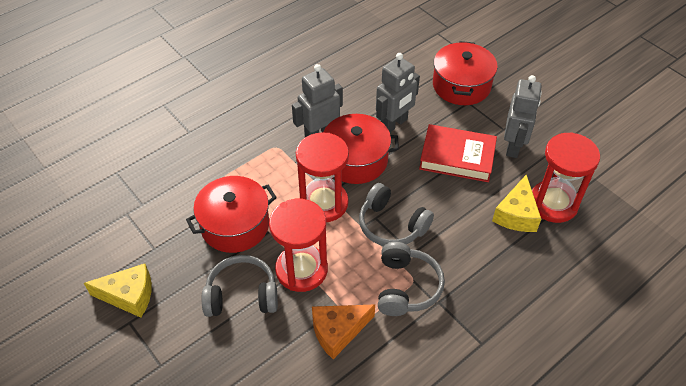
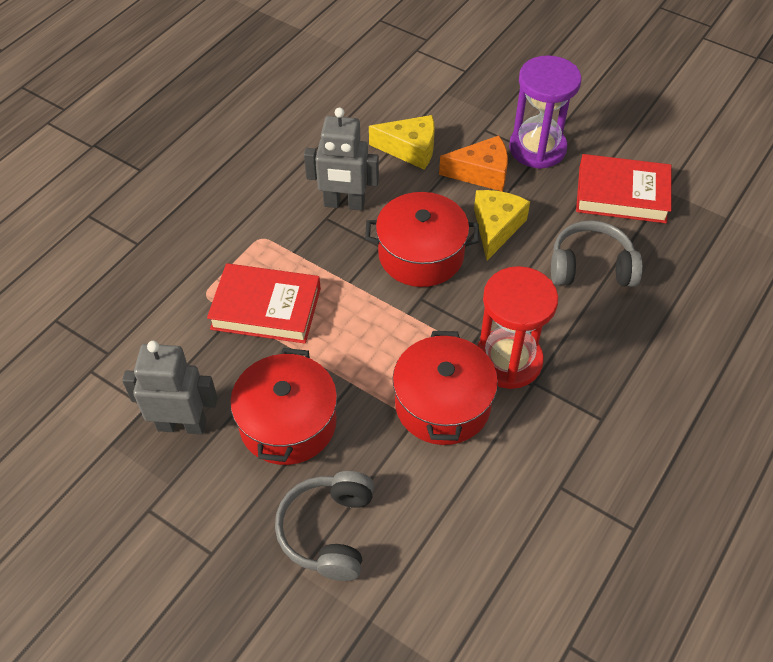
grey headphones: [202,255,278,317] [359,183,434,246] [378,242,445,316] = 3 -> [275,471,374,581] [551,220,643,287] = 2
grey robot: [292,64,343,137] [376,53,420,132] [504,75,542,158] = 3 -> [122,341,218,434] [304,108,379,211] = 2
purple hourglass: none = 0 -> [509,55,582,169] = 1
red book: [419,124,497,182] = 1 -> [207,263,321,344] [576,154,672,223] = 2
red hourglass: [269,199,328,292] [296,132,349,222] [532,132,600,223] = 3 -> [477,266,558,389] = 1

